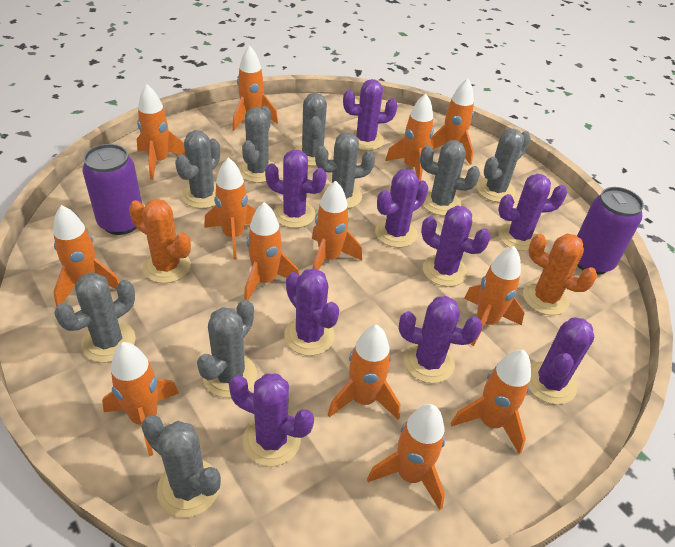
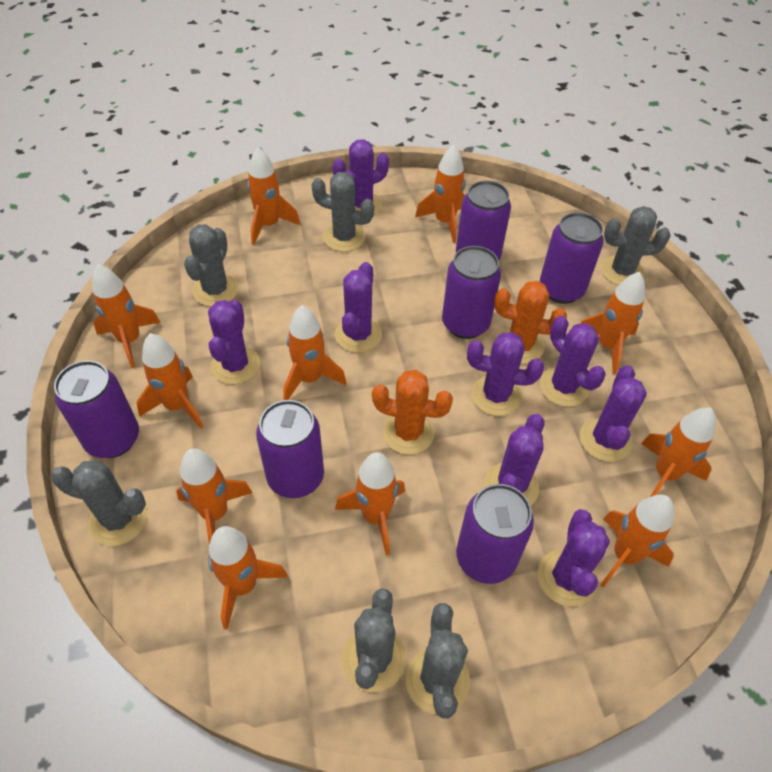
grey cactus: [54,272,136,363] [141,415,221,517] [175,130,220,209] [197,300,257,398] [239,106,277,183] [295,93,332,166] [315,132,375,209] [420,140,480,216] [477,129,531,202] = 9 -> [51,460,147,546] [184,224,238,306] [311,172,374,252] [342,588,406,692] [405,603,470,718] [601,206,671,285] = 6
orange rocket: [53,205,120,307] [102,342,179,456] [137,84,185,180] [204,157,256,259] [232,45,278,131] [244,202,299,300] [312,180,362,270] [328,324,400,420] [367,404,445,510] [385,94,434,182] [430,78,474,165] [451,350,531,454] [464,246,524,346] = 13 -> [93,264,161,368] [136,333,203,429] [176,448,252,544] [208,526,288,629] [247,147,300,245] [283,305,347,400] [335,452,405,556] [415,144,465,243] [580,272,645,374] [600,495,674,588] [641,408,716,497] = 11
purple cactus: [229,373,314,466] [265,150,327,228] [284,268,339,356] [343,79,397,151] [375,169,428,248] [399,296,482,383] [421,206,491,287] [498,174,567,251] [529,317,594,405] = 9 -> [208,300,260,384] [333,139,389,215] [335,262,382,353] [467,332,544,416] [484,414,545,506] [538,509,610,607] [540,316,606,407] [580,365,647,462] = 8
purple can: [83,144,142,235] [577,187,644,275] = 2 -> [54,360,139,458] [256,400,324,498] [442,246,501,339] [456,181,511,260] [456,484,534,584] [540,212,604,304] = 6

